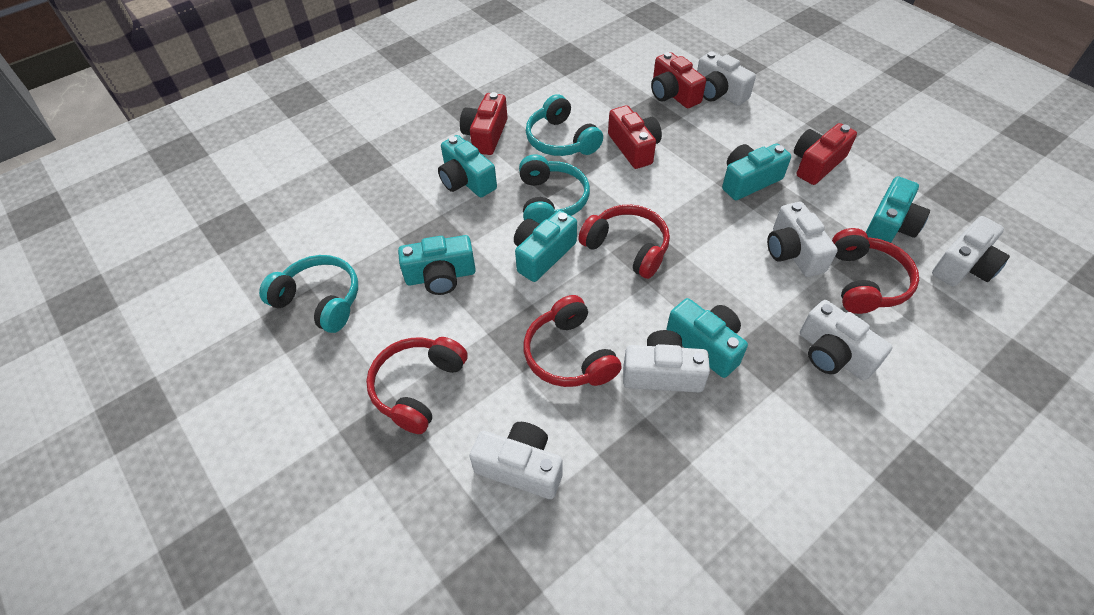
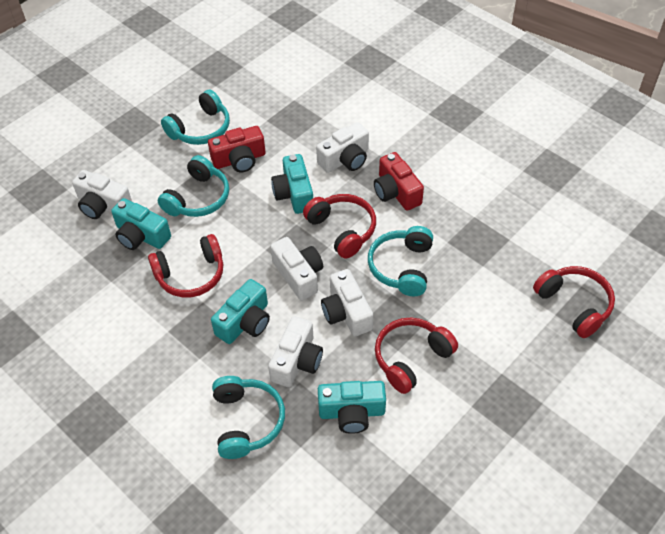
red camera: [460,92,507,155] [608,105,662,169] [651,52,706,109] [794,123,857,185] = 4 -> [208,126,266,172] [374,152,424,211] = 2
turquoise camera: [398,235,476,295] [438,135,497,197] [514,210,577,282] [666,298,748,378] [722,144,791,200] [865,176,930,243] = 6 -> [111,198,171,250] [211,279,270,344] [271,154,313,214] [318,381,386,434] = 4
turquoise headphones: [259,255,358,333] [519,154,590,224] [526,94,603,156] = 3 -> [158,155,229,217] [161,90,230,145] [212,376,285,459] [368,226,433,296] = 4
white camera: [470,422,562,499] [623,330,710,393] [697,51,756,106] [767,202,838,277] [800,300,892,380] [932,216,1010,286] = 6 -> [72,170,132,219] [268,316,323,387] [270,237,323,300] [316,122,369,173] [321,269,373,336] = 5

